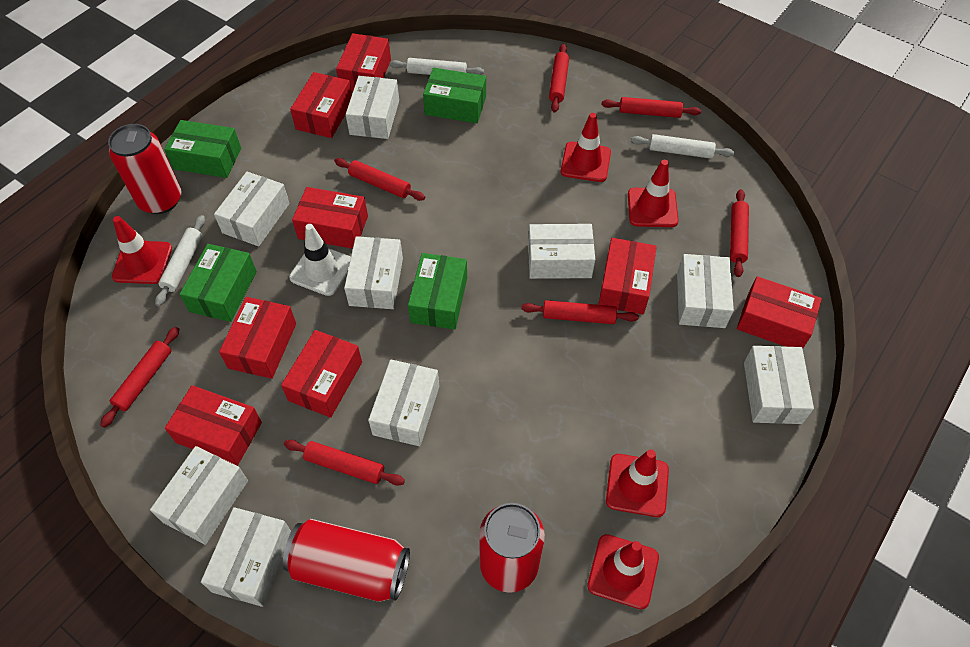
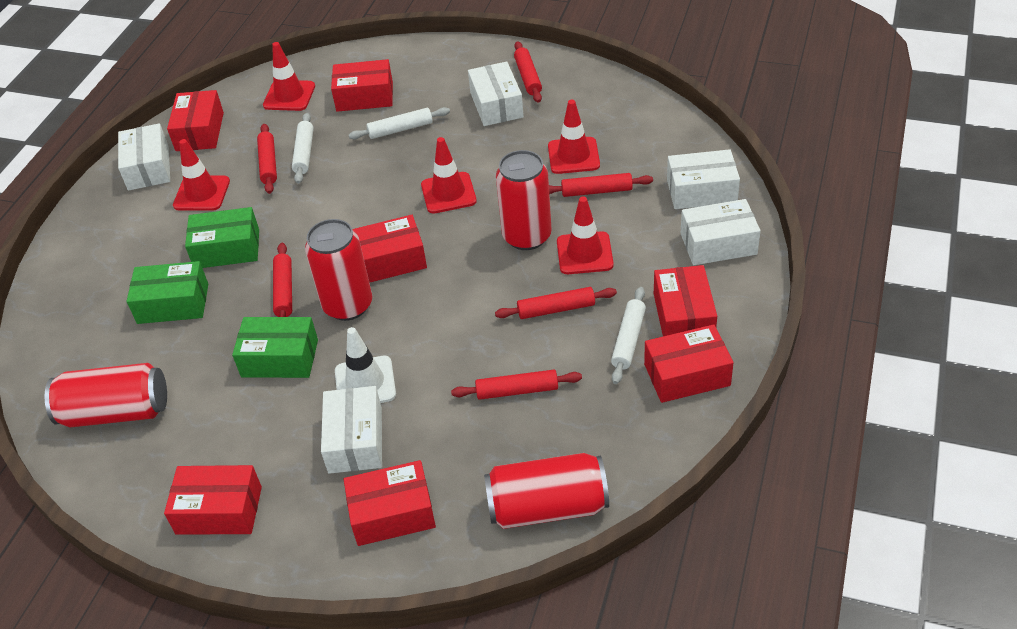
green box: [164,120,241,178] [179,244,257,322] [408,253,467,330] [423,68,486,123] = 4 -> [127,261,208,324] [185,207,259,268] [232,317,318,378] = 3
red box: [165,385,262,466] [219,297,296,379] [281,330,362,418] [290,72,352,138] [292,187,368,249] [336,33,391,91] [598,238,657,314] [737,276,822,349] = 8 -> [164,465,262,535] [167,90,224,151] [331,59,393,112] [343,460,436,546] [352,215,427,283] [644,324,733,403] [654,265,717,336] = 7
red can: [108,124,182,214] [283,519,410,602] [479,503,545,593] = 3 -> [45,363,167,428] [305,219,372,321] [484,453,609,529] [496,150,552,250] = 4
red rolling pin: [100,327,179,428] [284,440,405,486] [334,158,425,201] [521,300,639,324] [549,44,569,113] [601,97,701,118] [730,189,749,277] = 7 -> [257,124,277,194] [273,243,292,317] [451,370,582,400] [495,287,617,319] [514,41,542,103] [549,173,653,197] = 6
white box: [150,446,248,545] [201,507,291,607] [214,172,290,246] [344,236,403,309] [346,76,399,139] [368,360,439,446] [528,224,595,279] [677,254,734,328] [744,346,814,424] = 9 -> [118,123,170,191] [321,386,382,474] [468,61,524,126] [667,149,740,209] [681,199,761,265] = 5

